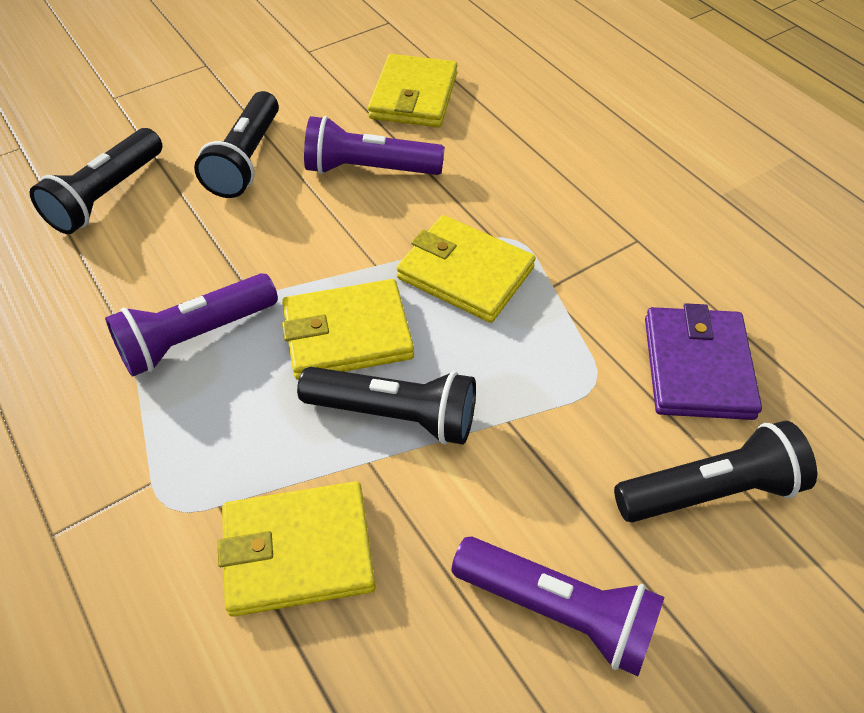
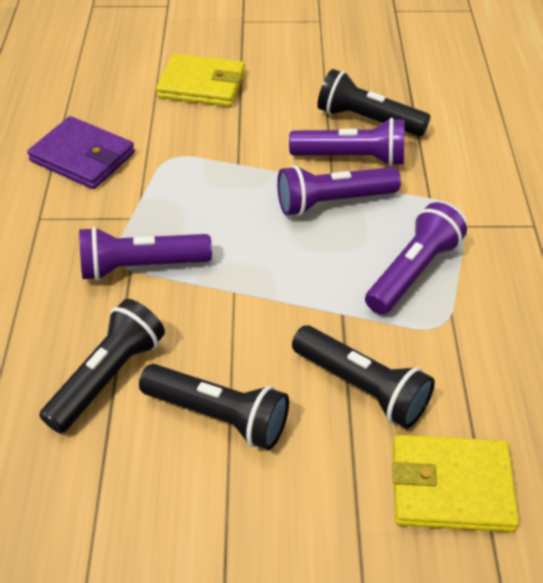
purple flashlight: [105,273,278,377] [304,116,445,175] [452,537,664,676] = 3 -> [79,227,212,281] [277,165,401,216] [289,118,404,166] [365,202,467,315] = 4
yellow wallet: [218,481,375,617] [282,279,414,380] [368,54,457,127] [396,215,536,323] = 4 -> [156,54,245,107] [392,435,519,532] = 2

